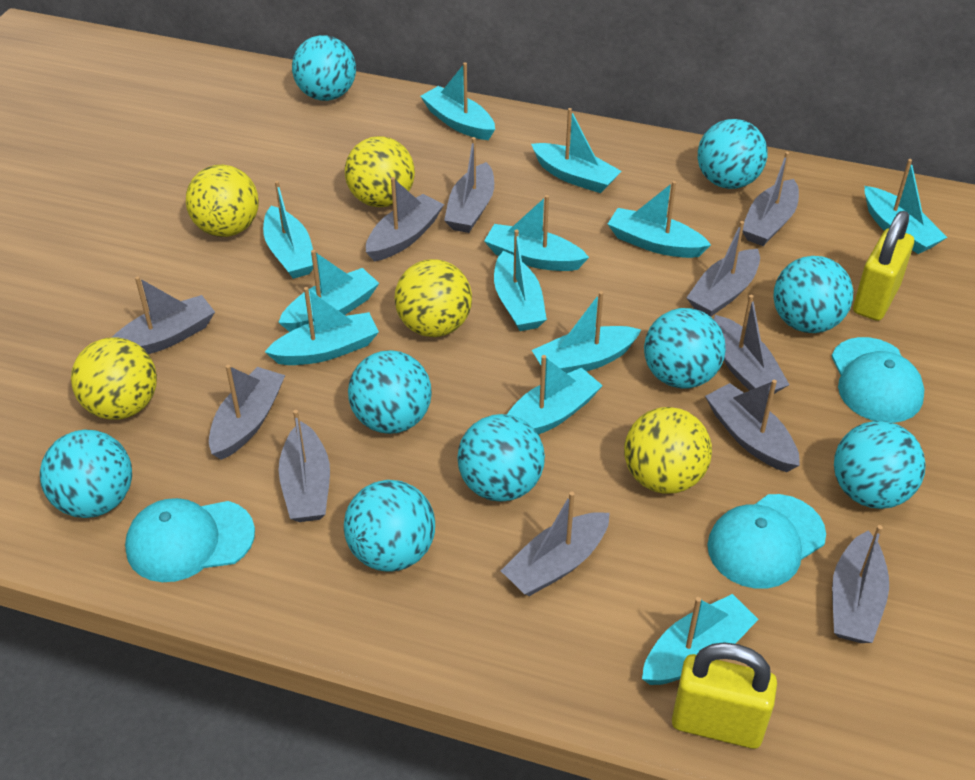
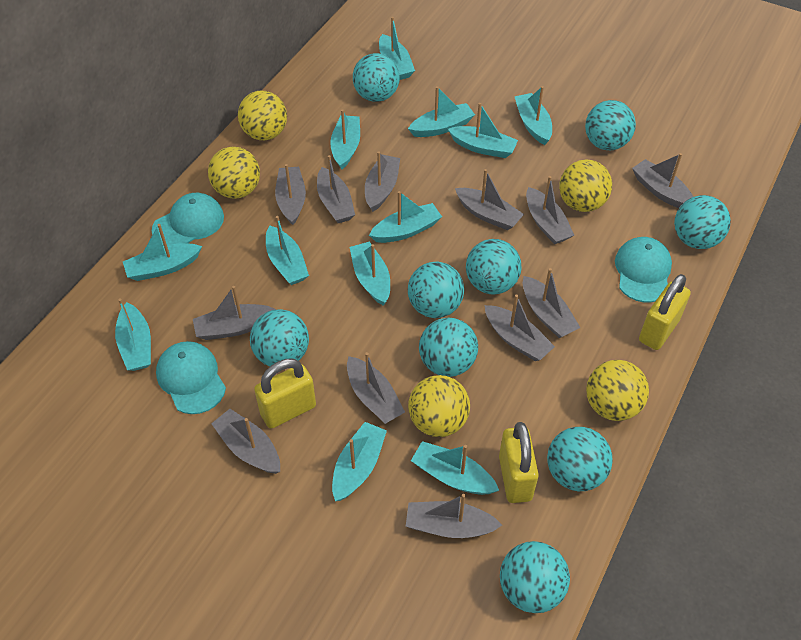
grey boat: [111,276,215,354] [209,365,285,460] [278,410,330,522] [366,177,444,261] [444,137,494,233] [501,492,610,596] [686,221,760,317] [705,380,800,472] [714,295,790,394] [743,152,799,246] [832,525,889,643] = 11 -> [193,286,276,340] [211,409,280,474] [275,164,306,225] [317,155,355,223] [347,352,405,424] [365,151,400,212] [406,494,502,538] [455,169,524,230] [484,294,555,361] [523,268,581,338] [526,176,574,244] [632,153,693,208] = 12
yellow padlock: [672,642,777,749] [853,211,914,321] = 2 -> [254,358,316,428] [499,422,539,503] [639,274,691,350] = 3

